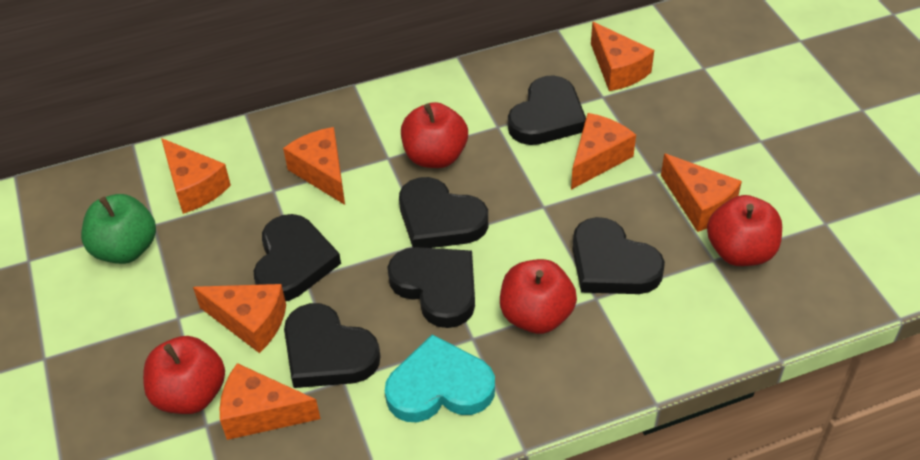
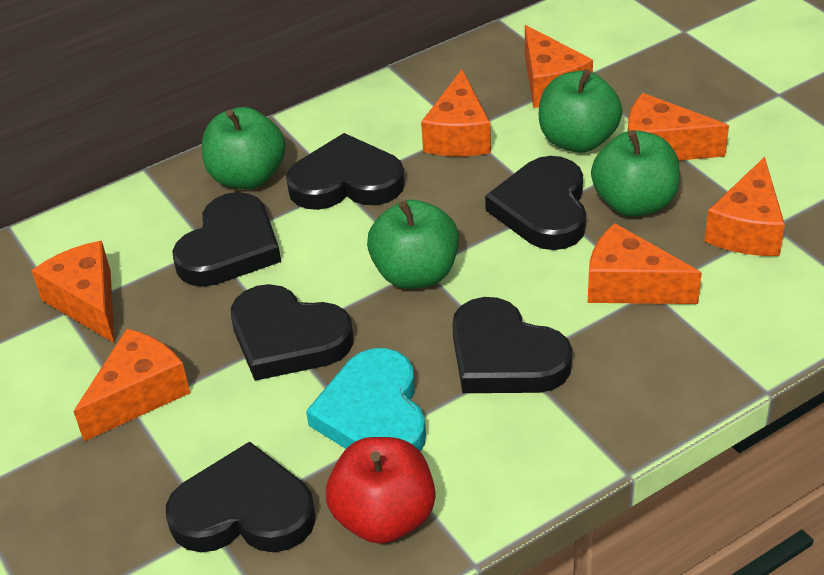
green apple: [81,194,156,264] = 1 -> [202,107,286,189] [367,200,459,289] [539,69,622,153] [591,130,680,217] = 4
red apple: [143,336,225,414] [401,102,468,168] [500,259,577,334] [707,195,782,266] = 4 -> [326,437,435,544] = 1

